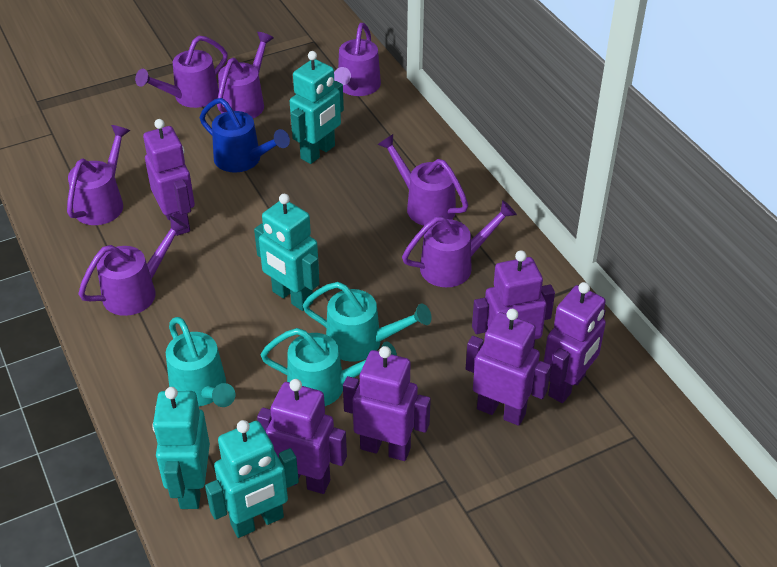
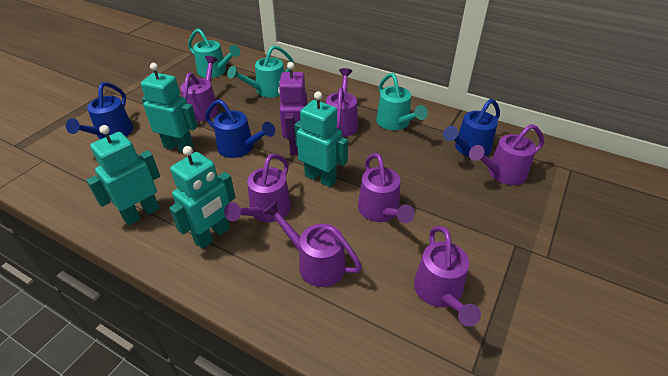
blue watering can: [200,98,290,172] = 1 -> [66,82,133,139] [205,99,275,158] [443,99,500,157] = 3
purple robot: [143,119,195,236] [257,379,347,494] [343,346,431,461] [466,309,551,426] [472,251,555,348] [544,282,606,403] = 6 -> [278,62,307,155] = 1

